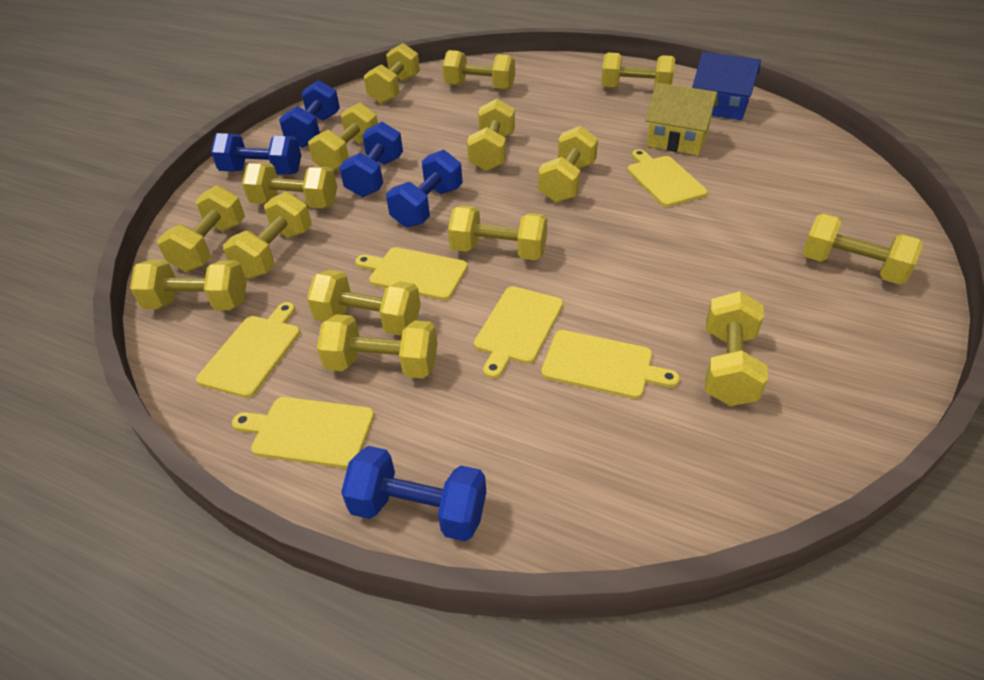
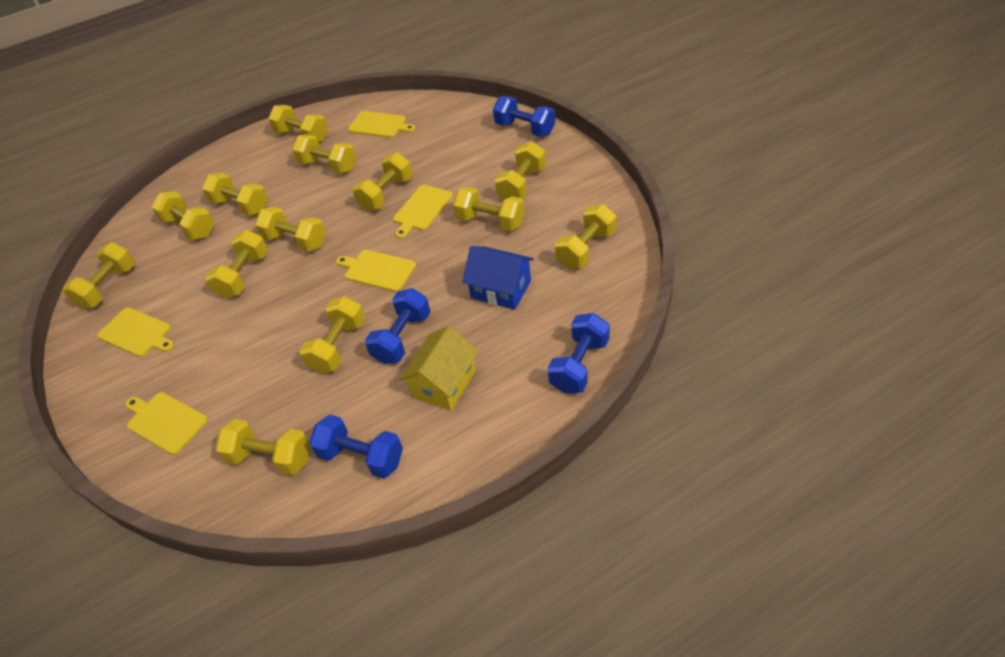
blue dumbbell: [211,133,301,174] [279,80,340,148] [339,122,403,197] [341,446,486,541] [386,150,463,228] = 5 -> [309,414,403,479] [365,288,430,364] [493,96,555,137] [548,313,610,393] = 4
yellow cutting board: [196,302,300,398] [232,397,374,468] [355,247,468,300] [474,286,563,379] [541,330,680,399] [627,149,708,207] = 6 -> [97,307,174,357] [126,392,208,455] [336,250,416,292] [348,111,415,138] [393,185,453,239] = 5
yellow dumbbell: [130,260,247,310] [157,185,245,272] [223,192,312,278] [242,163,337,208] [307,270,421,336] [308,103,378,171] [317,314,437,378] [364,43,420,104] [443,50,515,90] [448,205,547,260] [467,99,515,171] [538,126,598,203] [601,52,675,89] [705,291,768,406] [802,213,923,285] = 15 -> [63,242,135,310] [152,191,215,240] [202,172,268,216] [205,230,268,298] [215,419,310,475] [255,206,326,252] [268,105,328,143] [292,134,356,174] [299,296,365,373] [352,152,413,211] [453,187,525,231] [495,141,546,200] [555,204,616,269] = 13

